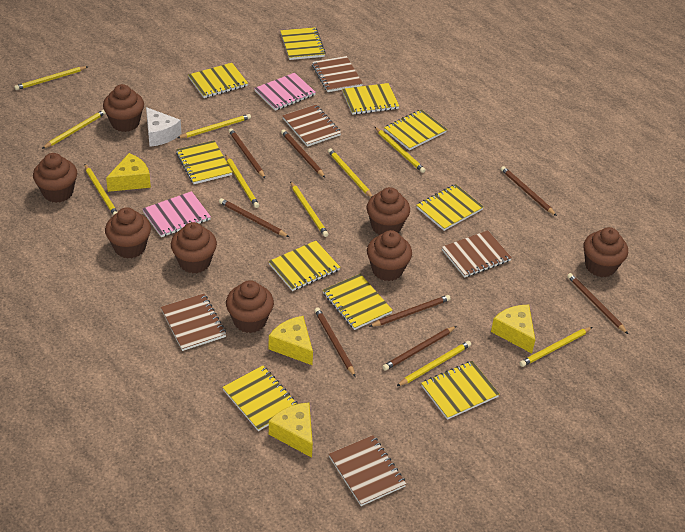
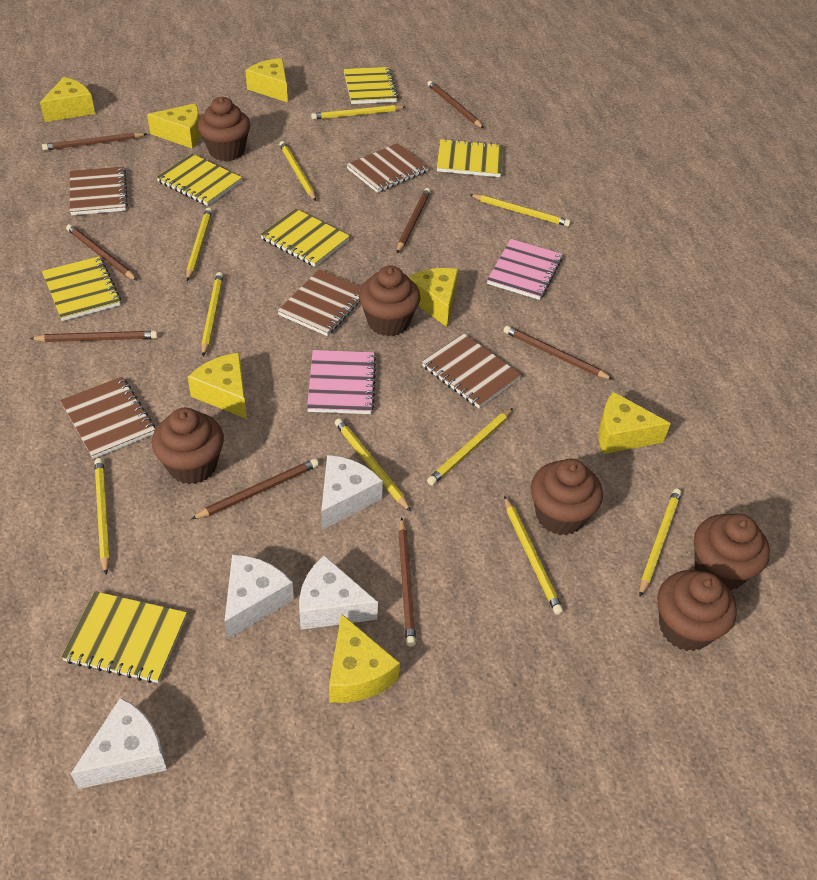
brown cupcake: [33,153,77,203] [103,84,144,132] [105,207,151,259] [171,222,217,273] [226,280,274,333] [367,187,410,235] [367,230,412,281] [583,227,628,277] = 8 -> [152,407,224,484] [198,97,250,161] [359,266,421,336] [531,459,603,535] [657,570,737,651] [694,514,770,591] = 6
white cheese: [146,107,181,147] = 1 -> [71,697,167,789] [224,554,294,639] [299,555,378,630] [321,455,383,530] = 4
yellow cheese: [106,153,151,192] [269,316,313,365] [269,403,313,458] [491,305,535,353] = 4 -> [40,77,95,122] [147,103,201,149] [188,353,247,419] [245,58,288,102] [329,613,400,703] [408,268,458,327] [598,392,671,454] = 7
yellow notebook: [176,140,232,184] [188,63,248,98] [222,365,298,431] [269,241,340,291] [280,27,326,60] [323,274,393,330] [342,83,399,115] [384,109,447,151] [416,184,484,231] [421,361,499,420] = 10 -> [42,256,121,321] [61,591,187,683] [156,154,242,206] [260,209,350,267] [344,67,399,104] [437,138,503,177] = 6

